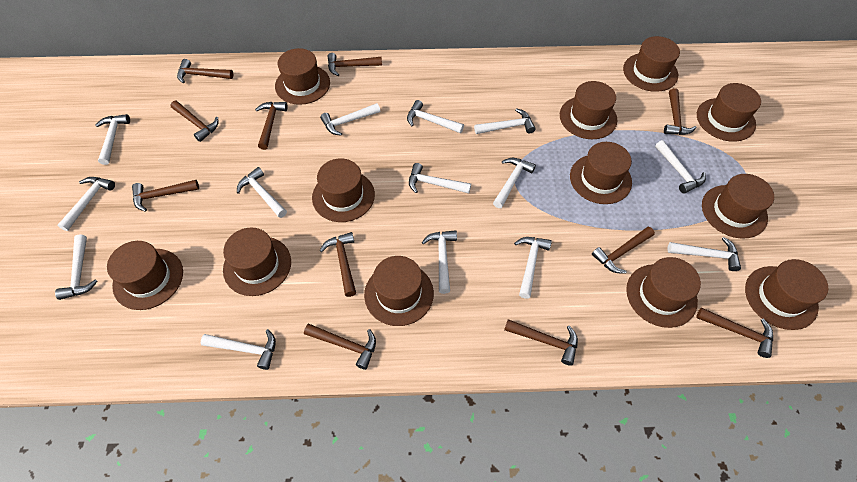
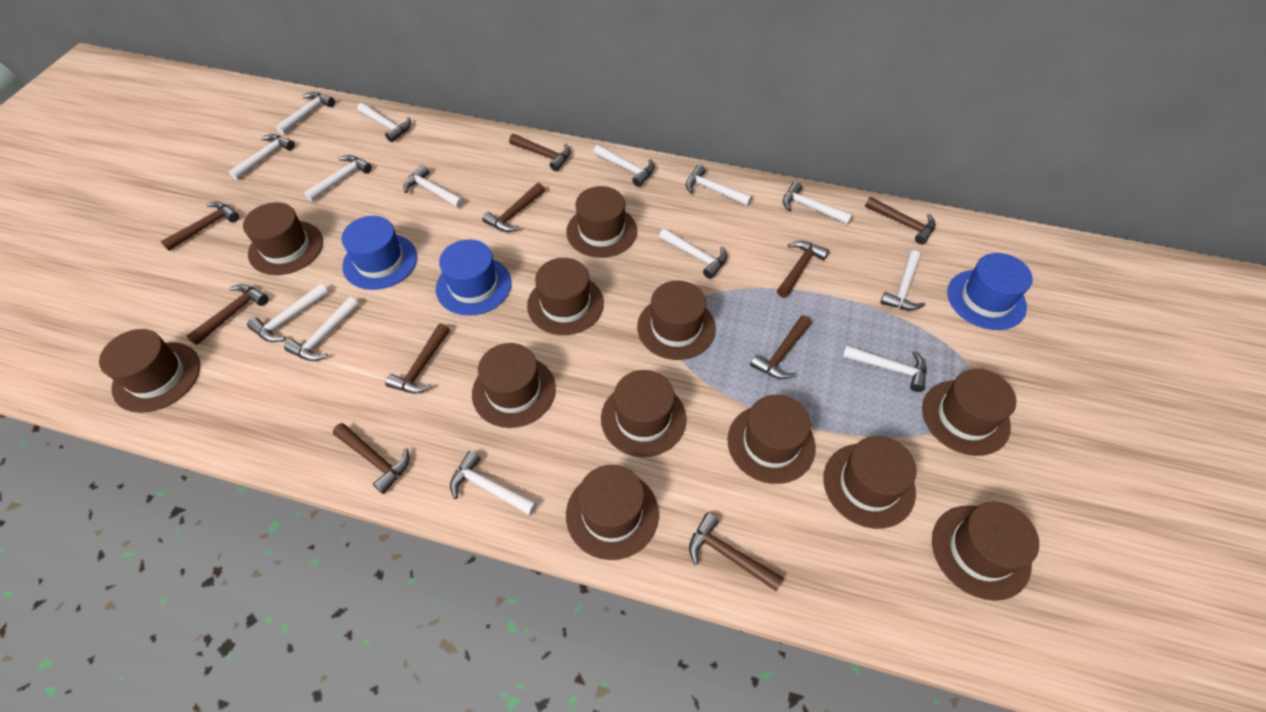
blue hat: none = 0 -> [342,216,417,290] [436,239,511,316] [947,253,1033,330] = 3
brown hammer: [132,180,199,212] [170,101,219,142] [177,59,233,83] [255,102,288,150] [304,324,376,370] [320,232,356,297] [328,53,382,76] [504,319,578,366] [592,227,655,273] [664,88,697,135] [696,308,773,358] = 11 -> [160,202,239,251] [186,284,269,345] [333,423,409,494] [385,323,450,393] [482,183,545,232] [509,134,571,171] [689,513,784,592] [750,315,812,379] [777,241,829,298] [865,197,936,244] = 10

